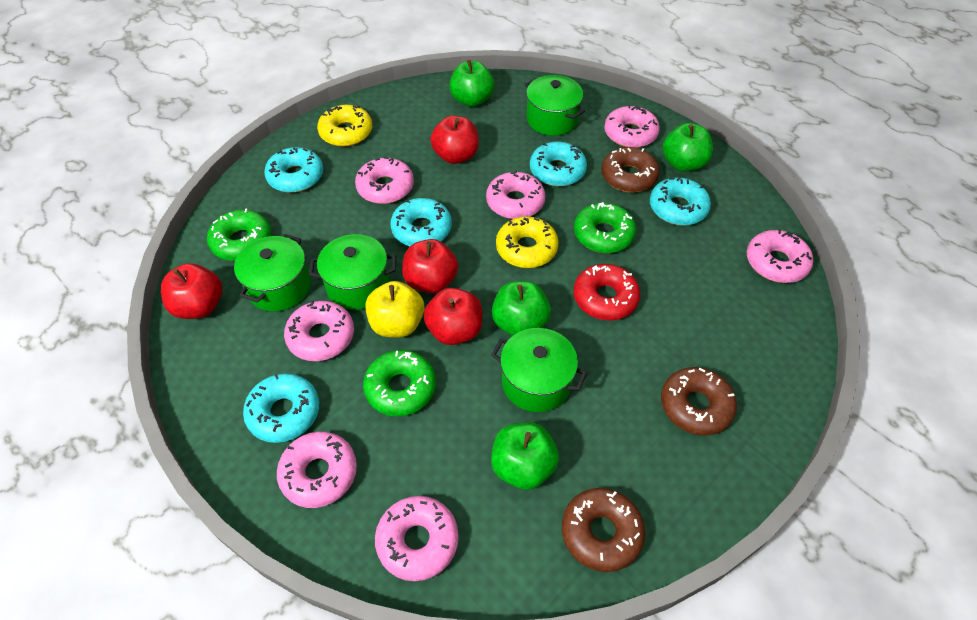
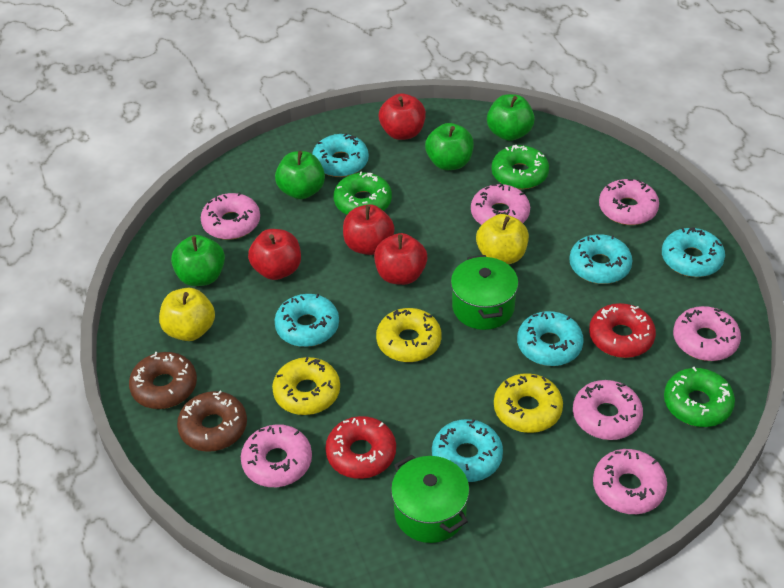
brown donut: [562,488,645,572] [601,147,660,193] [661,367,737,436] = 3 -> [129,352,197,409] [177,391,247,452] = 2
green pot: [234,234,311,312] [309,234,396,310] [491,328,587,412] [525,75,585,136] = 4 -> [391,455,469,543] [451,255,518,330] = 2
red donut: [574,264,640,320] = 1 -> [325,416,396,479] [589,303,656,358] = 2
turquoise donut: [243,373,319,443] [264,147,323,193] [390,198,452,246] [530,141,587,186] [650,177,711,226] = 5 -> [275,294,339,347] [312,133,369,177] [432,419,503,482] [517,311,584,366] [569,234,633,284] [662,227,725,277] = 6
yellow apple: [365,281,424,338] = 1 -> [159,288,215,341] [476,214,529,264] = 2
yellow donut: [317,105,372,147] [496,216,559,268] = 2 -> [272,357,340,415] [376,308,442,362] [494,373,563,433] = 3

